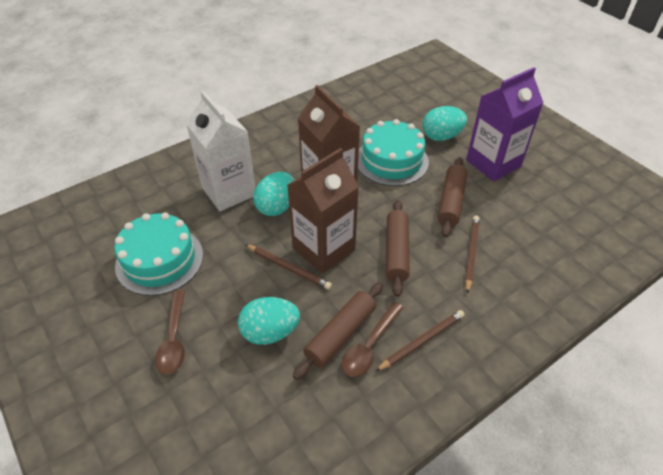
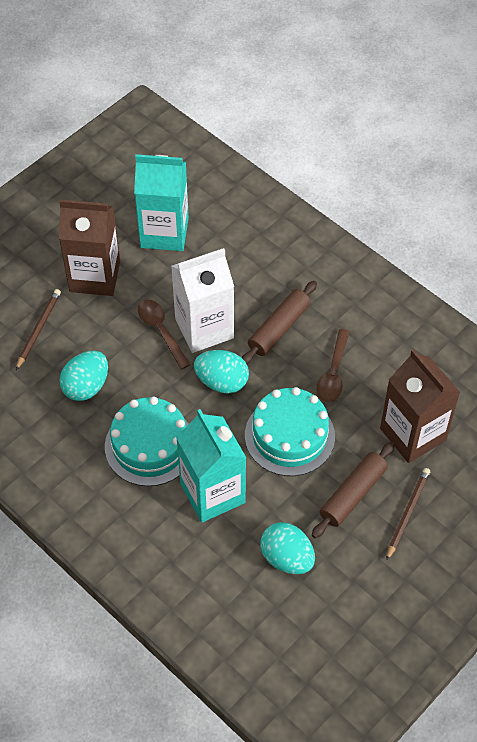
brown pencil: [245,244,332,290] [375,310,465,372] [465,216,480,294] = 3 -> [16,289,61,370] [386,468,430,561] = 2
brown rolling pin: [293,282,383,380] [386,200,410,297] [438,157,467,237] = 3 -> [242,281,317,364] [312,442,395,538] = 2
purple carton: [466,67,543,181] = 1 -> none = 0
turquoise carton: none = 0 -> [134,154,189,251] [176,409,246,523] = 2

